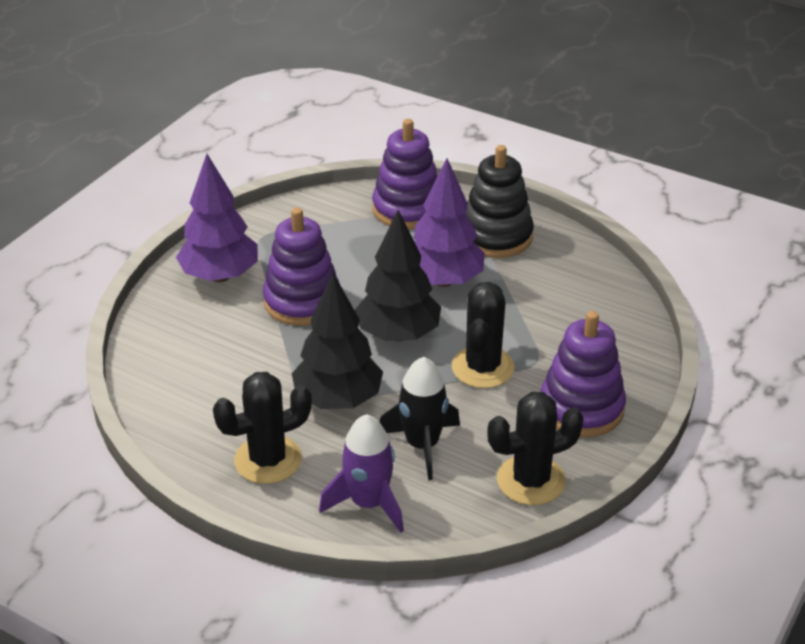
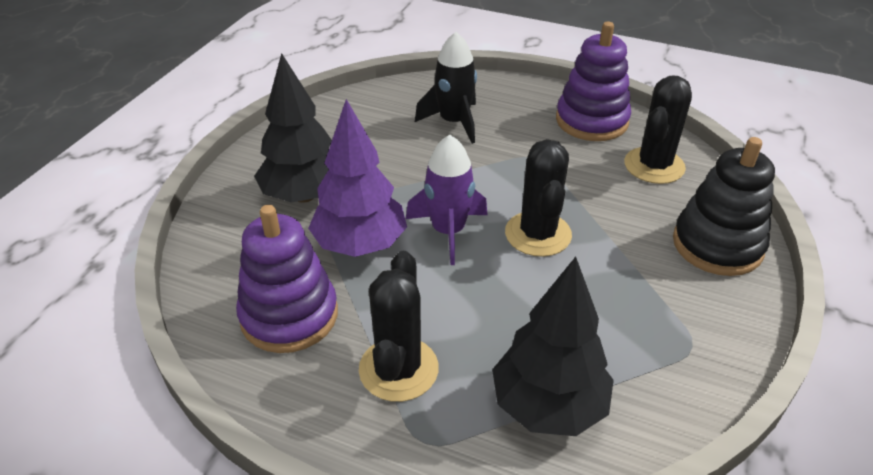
purple stacking toy: [263,208,340,326] [372,119,437,229] [541,311,626,437] = 3 -> [236,205,338,353] [556,22,631,141] = 2
purple tree: [176,154,258,282] [414,158,485,287] = 2 -> [308,99,407,257] = 1

